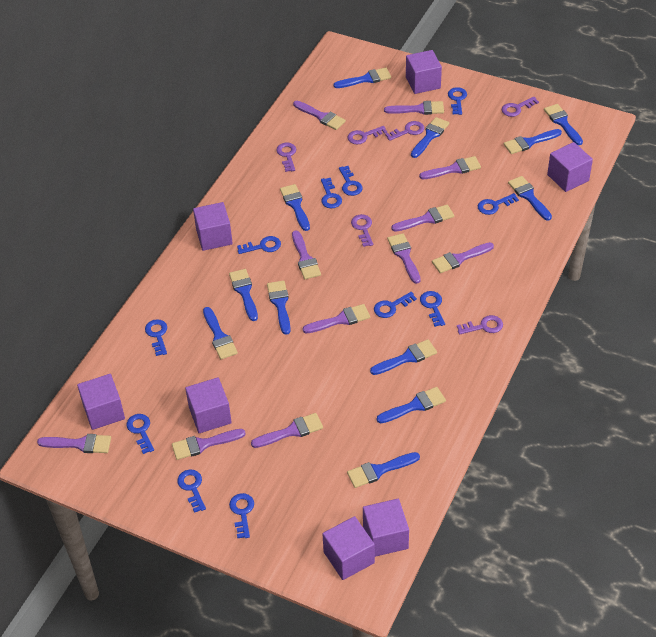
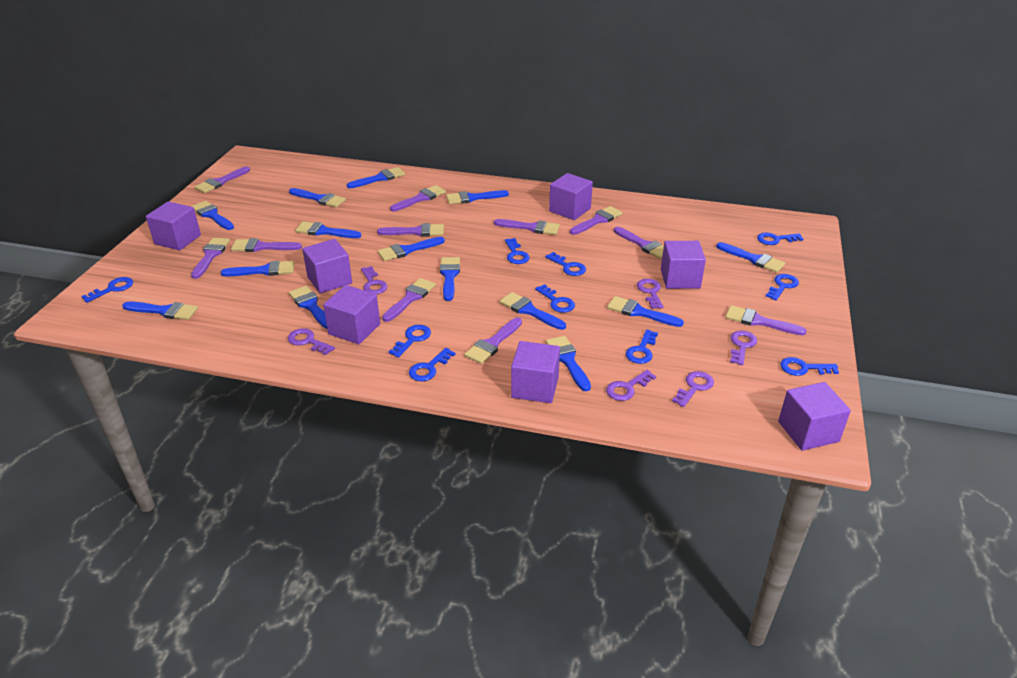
blue brush: [203,307,238,359] [229,269,258,321] [267,281,291,335] [280,184,310,231] [333,68,391,88] [347,452,420,488] [370,339,437,375] [377,387,446,423] [411,117,449,158] [504,129,562,154] [508,176,552,221] [544,104,583,145] = 12 -> [122,302,198,320] [191,201,234,230] [220,261,294,276] [289,188,346,207] [289,286,327,329] [295,221,361,238] [347,167,405,188] [377,237,445,261] [440,257,460,301] [446,190,509,204] [500,292,566,330] [546,336,591,391] [607,296,684,327] [716,242,785,273] = 14
blue key: [127,414,154,454] [145,319,167,356] [177,469,206,513] [229,493,254,538] [237,236,281,254] [321,178,342,208] [339,166,362,196] [374,292,417,318] [420,291,445,327] [448,87,467,115] [478,193,519,215] = 11 -> [81,277,133,303] [389,325,431,358] [409,348,455,381] [505,238,530,264] [535,284,575,313] [545,252,586,276] [626,330,658,364] [757,233,803,245] [766,274,799,300] [780,357,839,376] = 10

